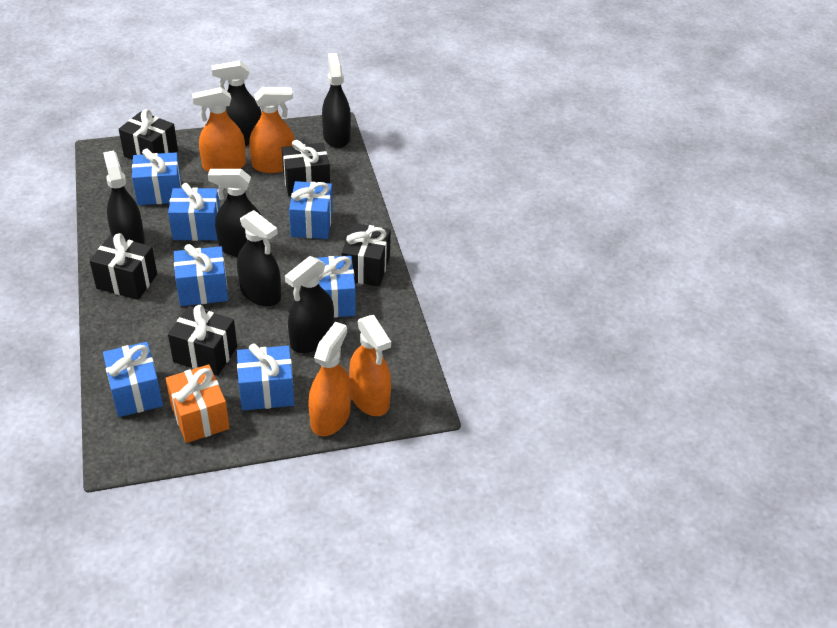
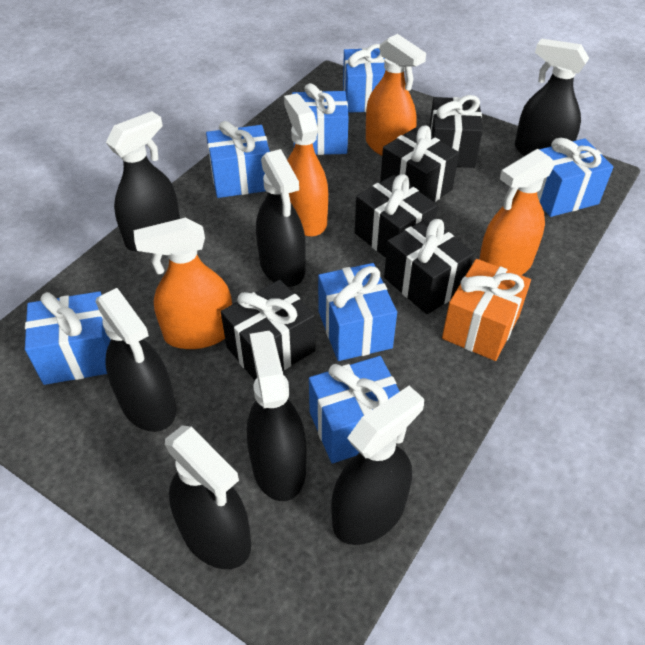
black spray bottle: [103,151,145,244] [208,169,261,257] [212,61,262,145] [237,210,281,306] [285,256,334,353] [322,53,351,148] = 6 -> [96,288,176,432] [106,111,180,252] [165,425,251,569] [247,331,306,501] [256,149,306,287] [331,386,424,545] [515,38,589,156] = 7

